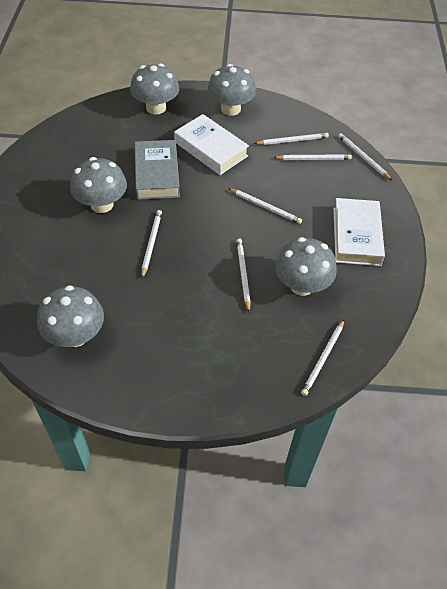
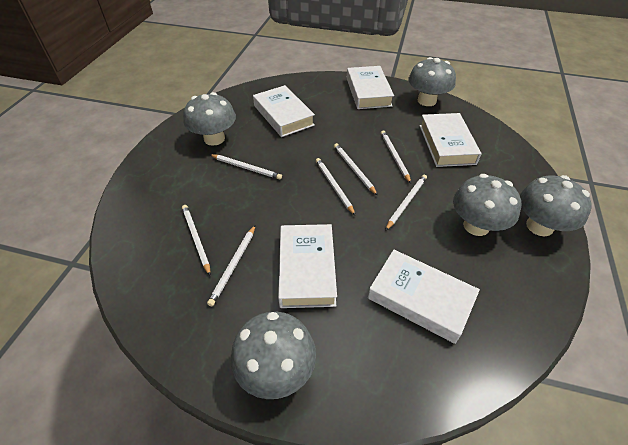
grey book: [134,140,180,200] = 1 -> none = 0
white book: [174,114,249,175] [333,198,385,266] = 2 -> [253,85,315,137] [278,224,337,308] [347,66,394,109] [368,250,480,344] [420,113,481,167] = 5

